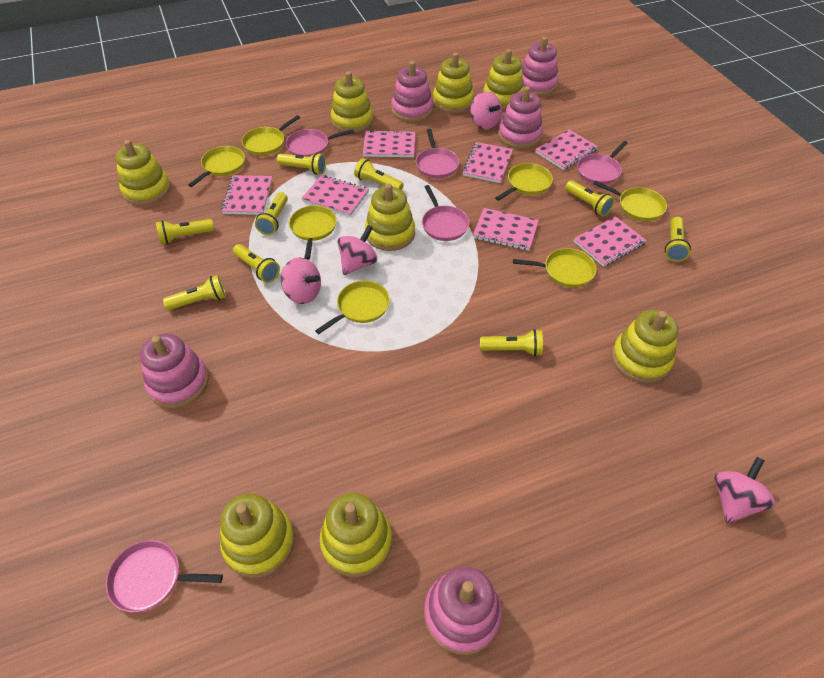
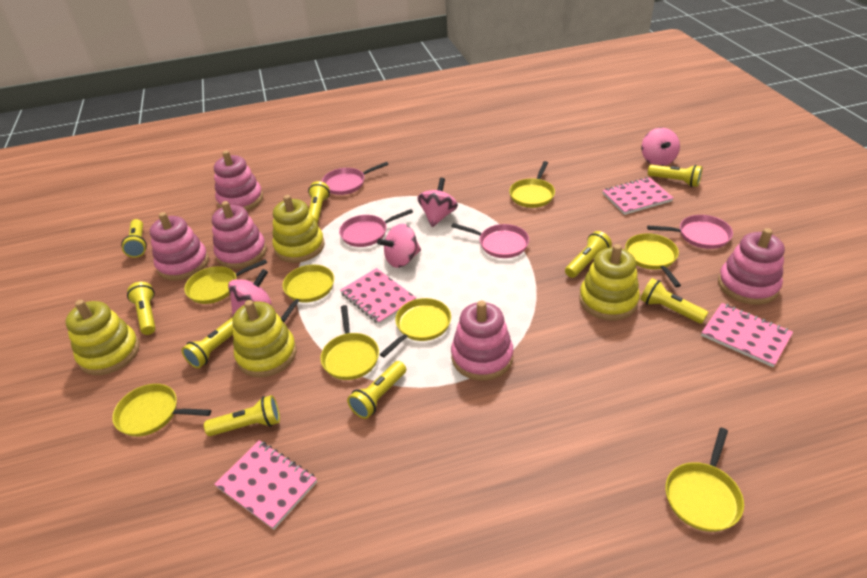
pink notebook: [221,175,272,215] [301,175,369,216] [363,130,415,157] [462,142,513,183] [473,208,539,251] [535,130,598,170] [574,216,647,267] = 7 -> [214,440,317,530] [340,268,416,325] [602,177,673,215] [701,303,793,367] = 4
pink pan: [106,540,223,612] [286,129,354,157] [416,129,459,178] [422,185,469,241] [577,141,628,185] = 5 -> [322,162,389,195] [339,209,413,247] [451,223,529,258] [647,215,733,249] = 4
yellow pan: [188,146,245,187] [242,115,300,156] [289,205,337,260] [315,281,390,334] [495,163,553,201] [513,248,596,288] [593,181,667,221] = 7 -> [112,384,211,437] [184,259,267,304] [281,265,334,322] [320,305,379,380] [380,298,451,358] [509,161,555,208] [625,233,681,287] [665,428,744,532] = 8
yellow stacking toy: [115,140,171,205] [220,493,295,578] [320,493,392,577] [331,71,374,133] [365,183,415,251] [433,53,474,113] [484,49,524,109] [612,310,678,383] = 8 -> [65,300,140,375] [232,300,297,377] [272,195,325,263] [579,244,640,320] = 4

